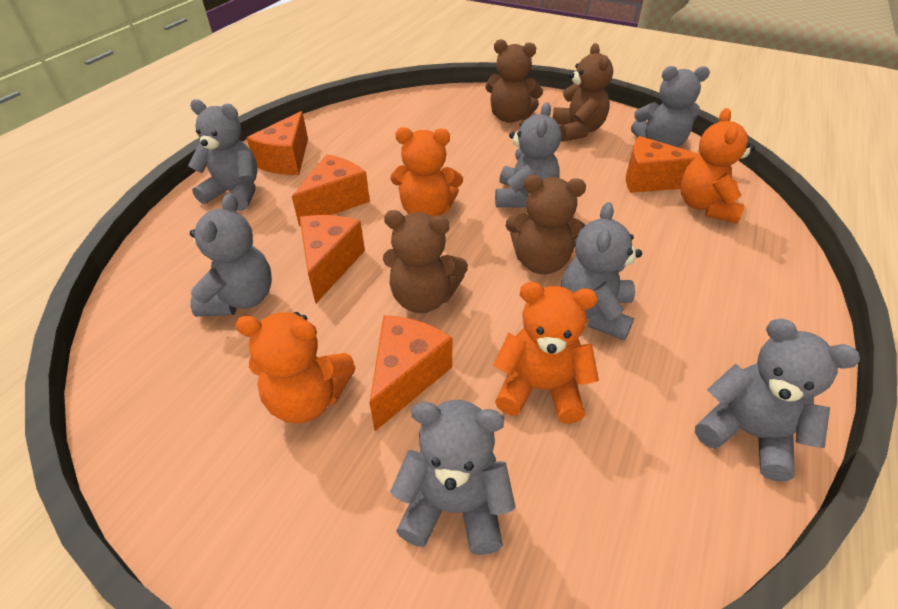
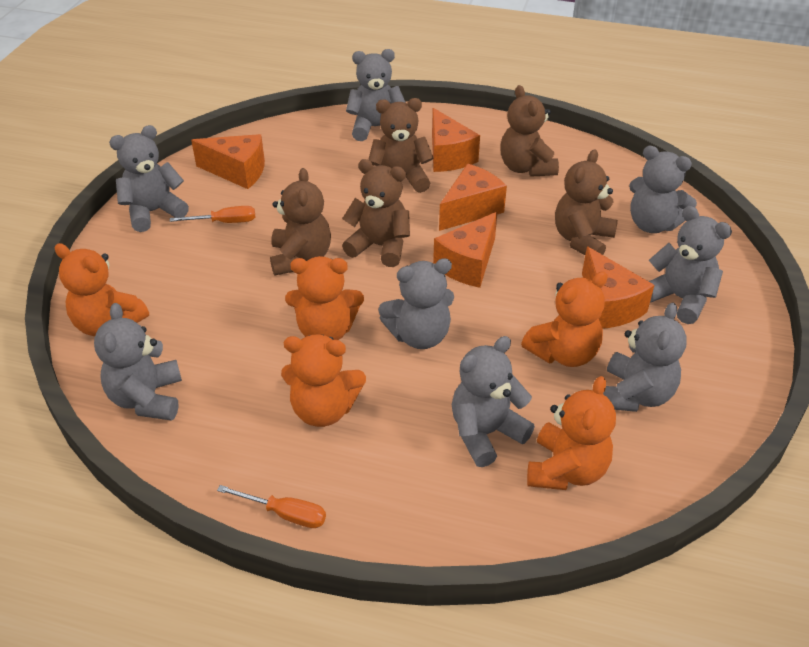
brown teddy bear: [383,210,468,313] [485,39,543,123] [506,175,586,274] [552,43,613,142] = 4 -> [270,168,331,275] [342,159,410,267] [368,98,434,193] [500,85,559,177] [555,149,618,255] = 5
grey teddy bear: [188,99,257,210] [190,193,272,317] [390,400,515,555] [495,102,561,208] [561,202,642,341] [631,66,710,147] [695,319,860,481] = 7 -> [94,303,182,421] [109,125,189,232] [346,49,406,141] [378,258,454,349] [452,336,535,467] [603,302,687,412] [629,146,697,233] [649,206,732,324] = 8
orange screwdriver: none = 0 -> [170,206,255,223] [217,485,326,528] = 2
orange teddy bear: [235,312,356,424] [390,127,463,217] [493,282,599,424] [680,108,755,224] = 4 -> [55,243,149,336] [281,335,366,427] [285,256,364,340] [521,271,608,367] [527,376,616,490] = 5

